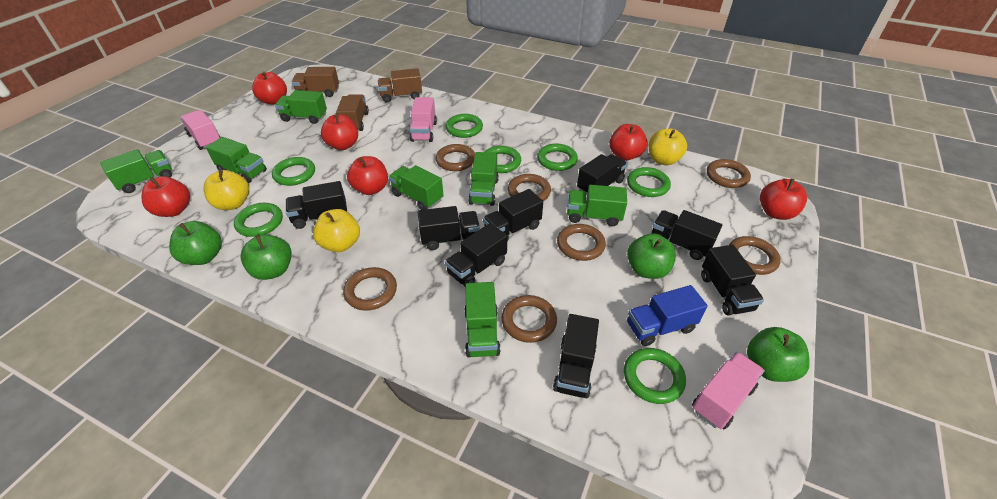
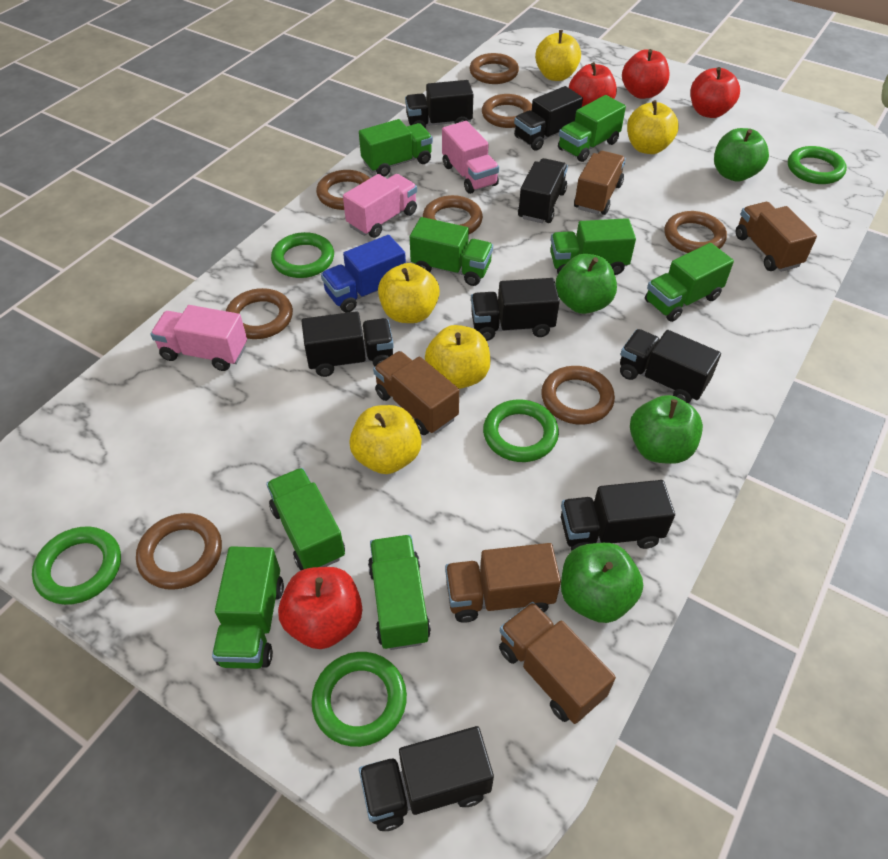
brown ring: [343,267,397,311] [436,144,475,171] [501,295,557,343] [508,174,551,201] [557,224,606,261] [707,159,751,188] [729,236,781,275] = 7 -> [136,513,222,590] [226,288,293,339] [316,170,370,210] [423,195,483,234] [470,53,519,84] [482,94,532,128] [541,366,615,425] [665,211,727,253] = 8
brown truck: [292,67,339,97] [336,94,369,131] [378,68,422,103] = 3 -> [373,351,459,435] [445,543,561,623] [499,602,616,724] [574,151,626,215] [736,202,817,272] = 5
green ring: [234,203,283,237] [272,157,315,186] [446,114,483,138] [484,146,521,173] [537,144,578,171] [624,348,686,404] [627,167,671,197] = 7 -> [32,527,121,605] [271,232,334,278] [311,652,407,747] [483,399,559,462] [788,146,847,184] = 5
green truck: [100,149,172,193] [206,137,267,183] [275,90,327,124] [389,165,444,210] [464,282,501,357] [468,152,499,206] [567,185,627,226] = 7 -> [212,546,284,669] [266,468,345,570] [359,119,433,177] [368,535,431,650] [410,217,493,286] [550,218,636,275] [558,95,626,162] [645,243,734,322] = 8
red apple: [142,176,190,217] [252,72,287,105] [321,113,358,150] [347,156,388,195] [609,124,648,160] [760,179,807,220] = 6 -> [278,567,362,649] [569,62,617,107] [622,49,670,99] [690,67,740,118] = 4
yellow apple: [204,170,249,210] [313,209,360,252] [649,129,687,165] = 3 -> [349,405,422,474] [378,263,440,323] [425,325,491,389] [535,30,581,81] [627,100,679,154] = 5

